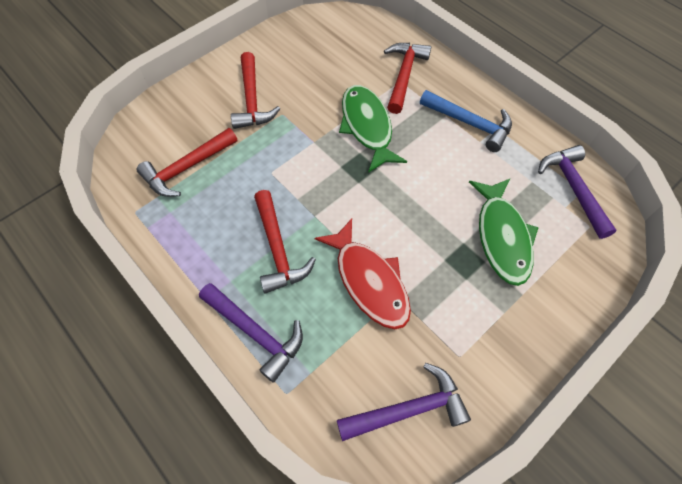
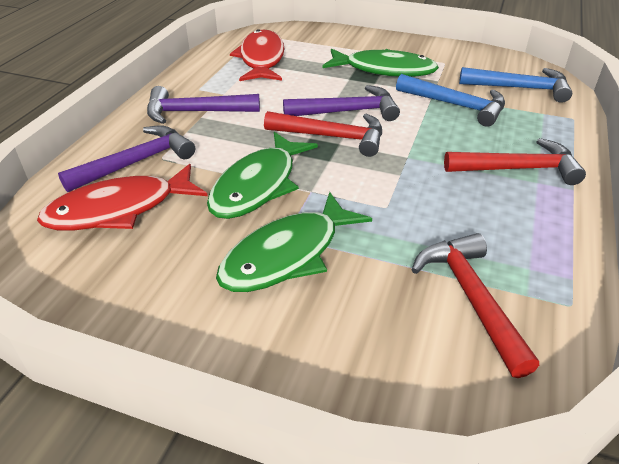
blue hammer: [420,90,512,152] = 1 -> [396,74,505,127] [459,67,572,103] = 2
green fish: [339,85,407,173] [469,178,539,286] = 2 -> [207,132,318,219] [216,192,372,292] [323,48,439,77] = 3
red fish: [315,218,411,329] = 1 -> [37,164,208,231] [230,29,285,81] = 2
red hammer: [137,128,237,197] [231,52,281,129] [254,190,316,294] [384,43,431,114] = 4 -> [264,111,382,157] [412,233,539,378] [444,138,586,185] = 3

